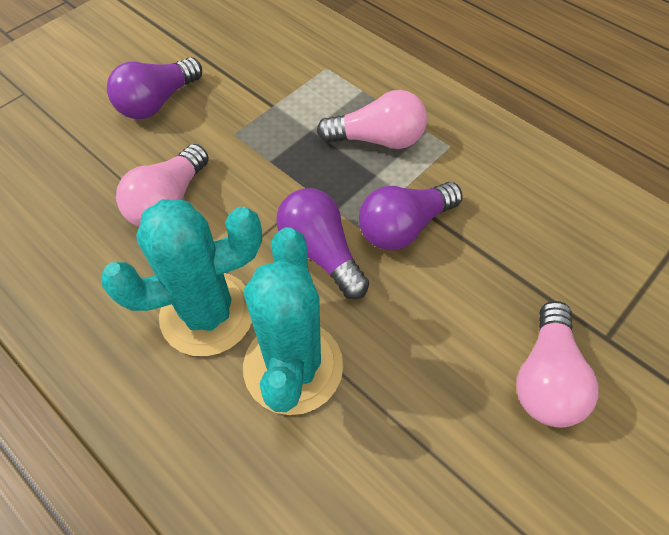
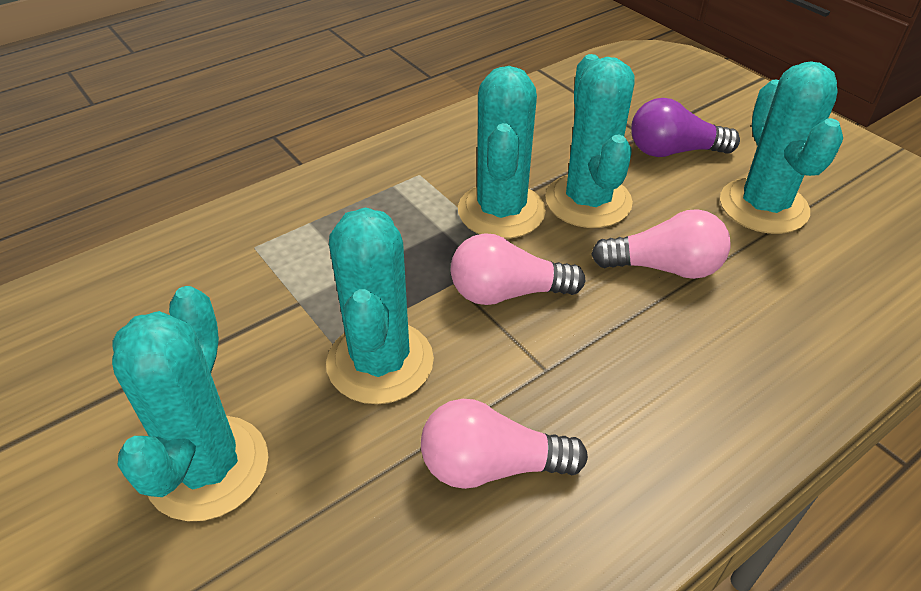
purple light bulb: [107,57,202,119] [276,188,369,299] [359,182,463,250] = 3 -> [631,98,740,157] = 1
turquoise cactus: [100,199,262,356] [243,227,343,415] = 2 -> [112,286,269,521] [326,207,434,404] [458,66,546,239] [545,54,635,228] [720,61,843,234] = 5

